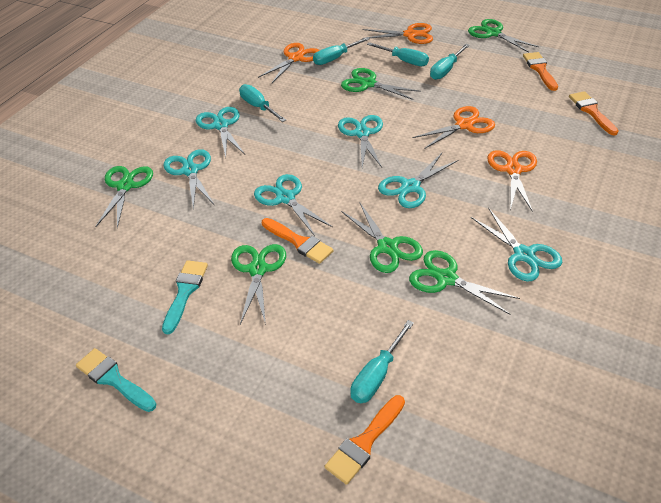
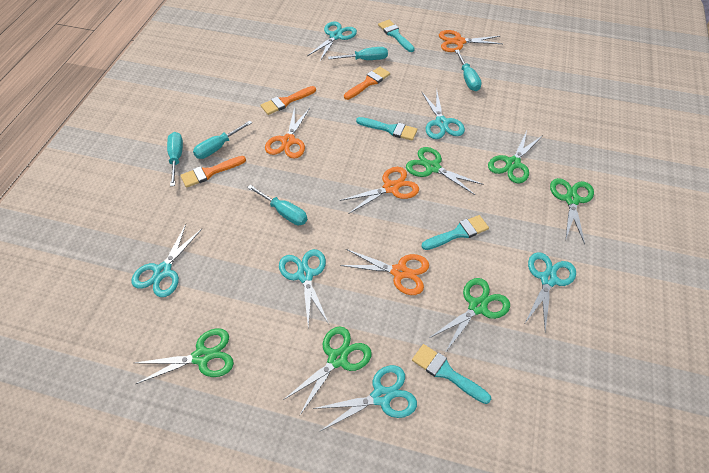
orange brush: [262,218,333,264] [325,395,405,485] [523,52,558,91] [569,91,618,135] = 4 -> [180,156,246,188] [261,86,316,115] [344,67,390,100] = 3
turquoise brush: [76,348,156,412] [162,260,208,334] = 2 -> [356,117,417,141] [378,20,415,52] [412,344,491,404] [421,215,489,250] = 4

